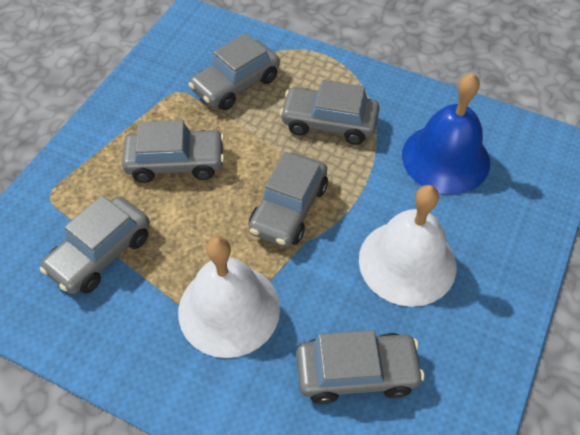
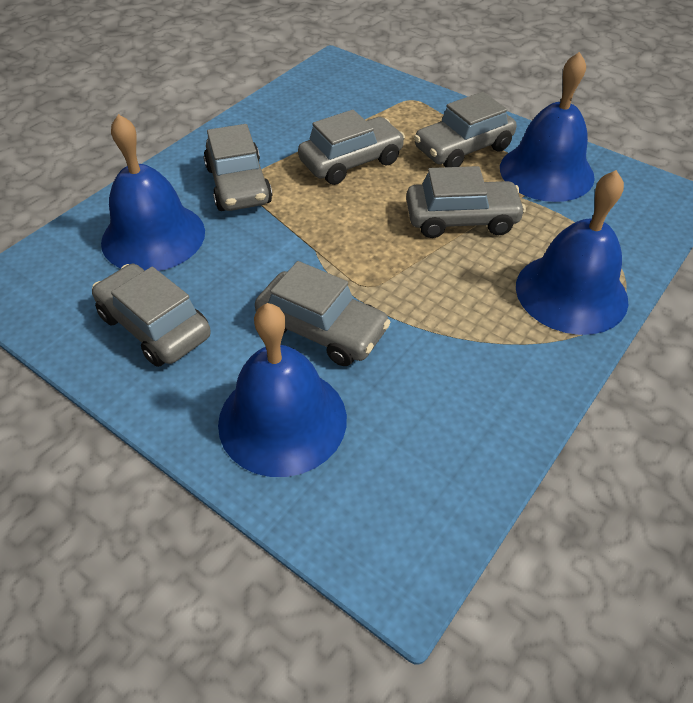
blue bell: [402,73,490,194] = 1 -> [101,114,205,271] [218,303,347,477] [500,52,595,202] [516,170,628,335] = 4
white bell: [178,237,280,358] [359,185,456,307] = 2 -> none = 0

